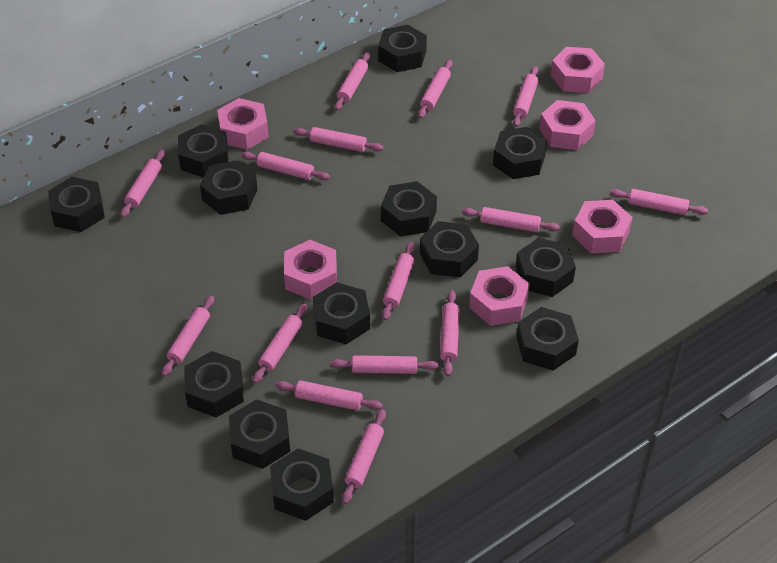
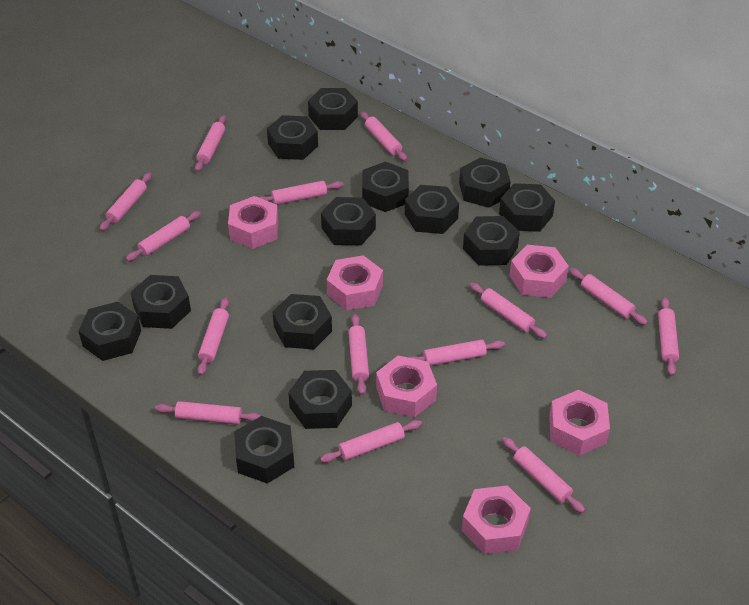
pink rolling pin: [121,150,165,218] [162,296,214,377] [241,152,330,180] [253,304,307,383] [275,380,383,411] [294,127,384,152] [330,355,439,374] [335,52,370,110] [342,409,386,504] [382,242,415,320] [418,60,452,118] [440,290,460,376] [462,207,560,232] [513,66,538,127] [610,189,708,215] = 15 -> [100,172,152,231] [126,211,201,262] [155,401,261,425] [195,115,227,172] [197,297,229,376] [258,181,343,205] [320,420,422,463] [348,314,369,395] [360,111,407,161] [408,340,505,366] [470,283,547,339] [502,437,585,513] [570,268,648,325] [658,297,679,376] = 14

